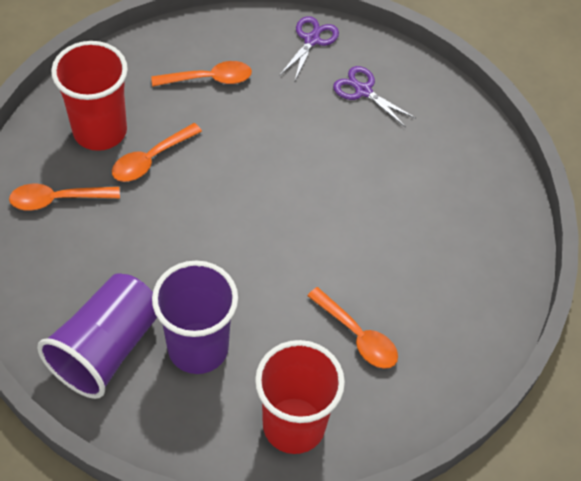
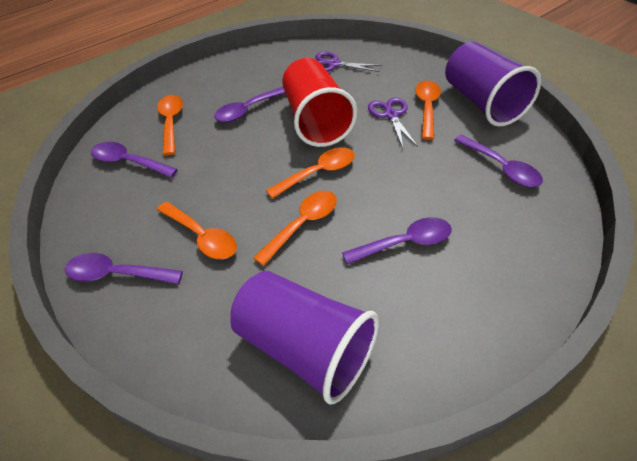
orange spoon: [9,184,120,210] [112,123,202,182] [151,61,252,87] [307,287,398,369] = 4 -> [157,95,183,155] [157,202,237,259] [254,191,337,266] [266,147,355,199] [415,81,441,140] = 5
purple spoon: none = 0 -> [65,253,183,284] [91,142,178,178] [214,87,285,122] [342,217,452,264] [454,135,543,187] = 5
red cup: [51,41,128,151] [255,340,345,454] = 2 -> [282,58,357,147] = 1

